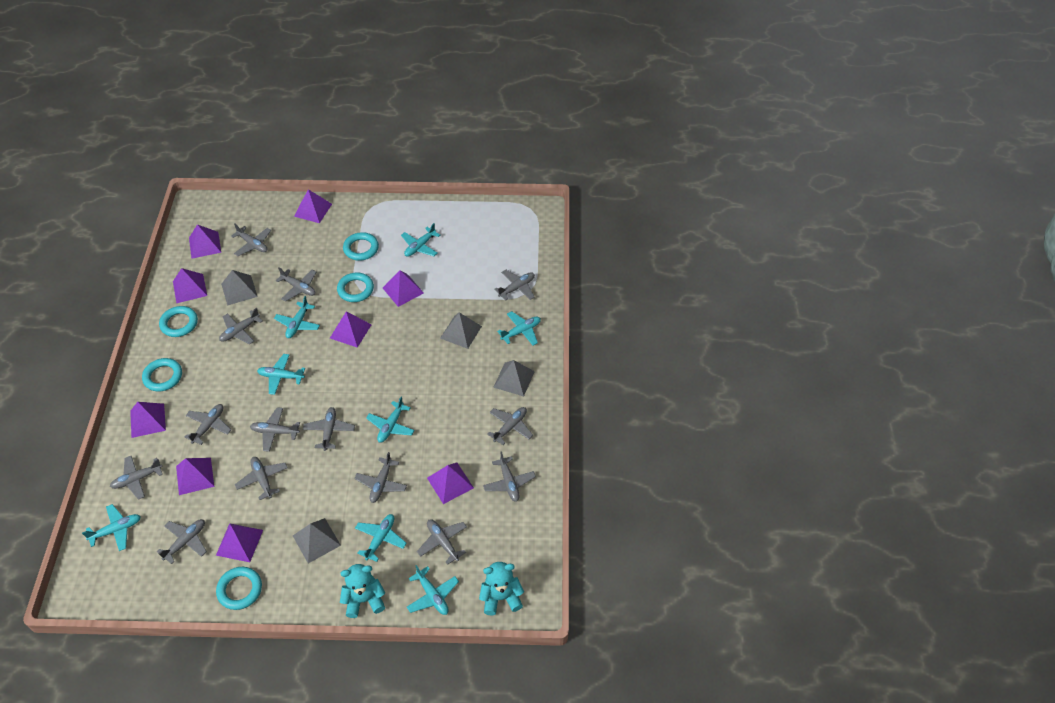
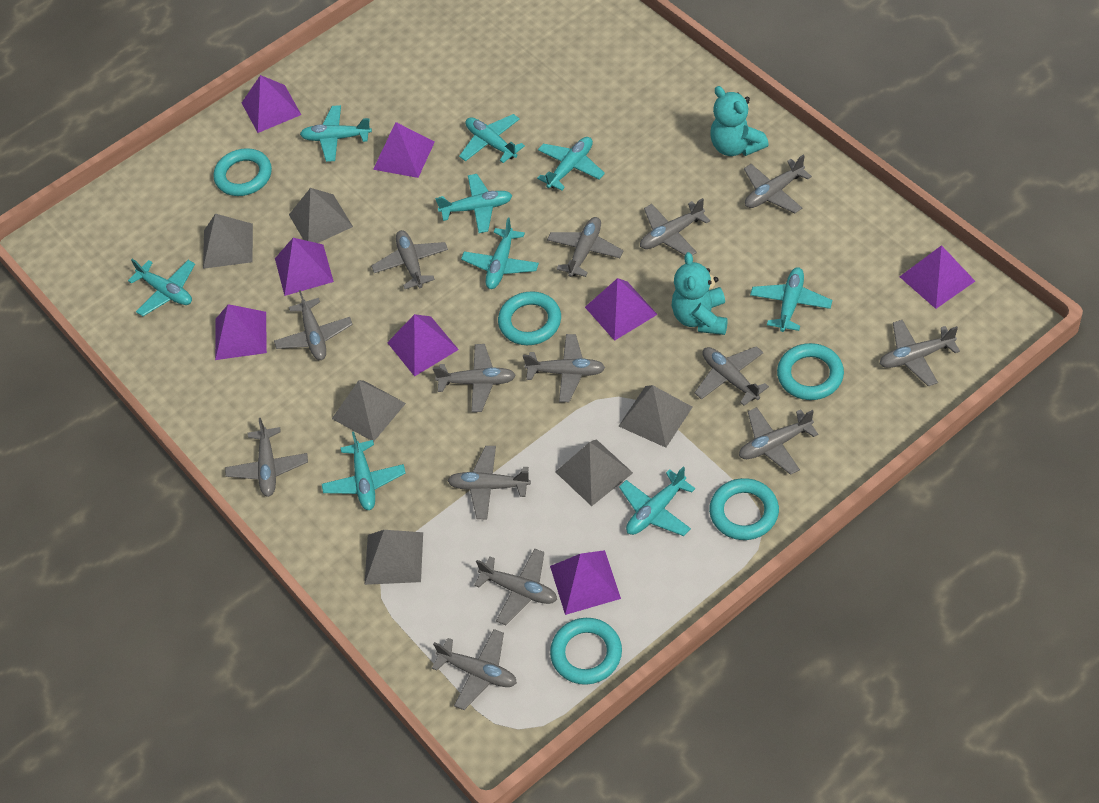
grey pyramid: [221,270,258,306] [293,518,341,563] [440,312,482,349] [493,360,535,396] = 4 -> [203,214,253,269] [289,188,353,243] [332,380,406,442] [364,530,423,585] [556,439,633,506] [619,385,692,448] = 6
purple pyramid: [130,402,166,438] [173,268,207,303] [176,458,214,495] [189,224,221,259] [216,523,263,562] [294,189,332,223] [330,312,372,348] [383,270,424,307] [427,463,474,504] = 9 -> [215,304,267,360] [242,75,301,133] [275,238,334,296] [373,122,435,178] [387,314,459,376] [550,550,621,615] [585,278,658,341] [900,245,975,309] = 8
turquoise plane: [82,504,141,551] [257,354,305,395] [274,296,320,338] [355,514,407,562] [366,397,415,443] [401,223,440,257] [407,565,459,615] [497,311,541,346] = 8 -> [128,259,195,316] [300,105,372,162] [322,432,406,510] [435,174,512,233] [459,114,525,163] [461,218,539,289] [537,137,605,191] [619,466,695,536] [750,267,832,332] = 9

